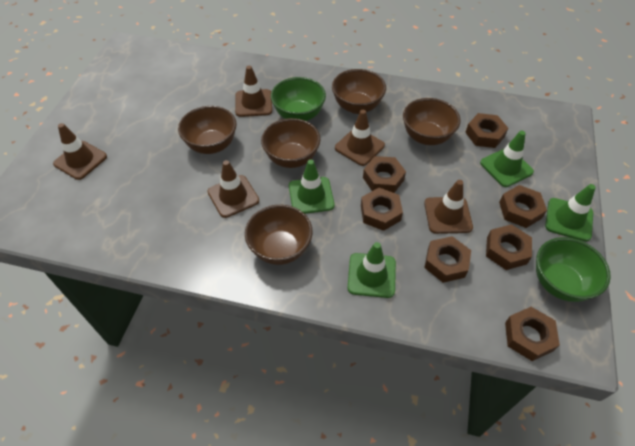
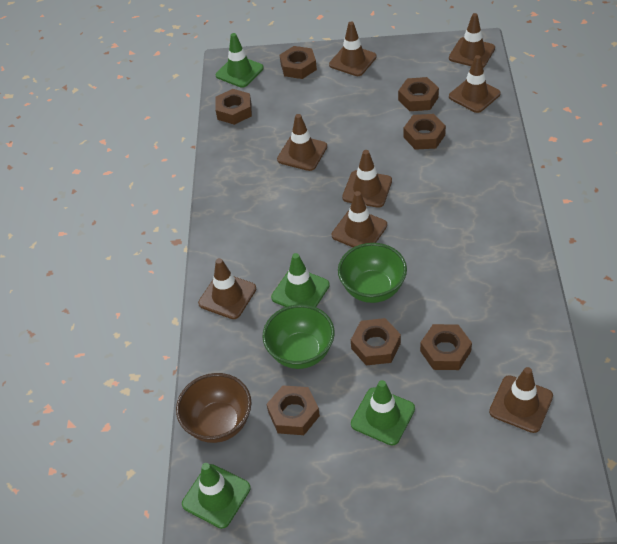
brown bowl: [178,106,236,154] [245,205,313,265] [261,118,320,168] [332,69,386,114] [403,98,461,145] = 5 -> [176,373,251,443] = 1
brown traffic cone: [53,123,107,180] [207,160,259,218] [235,66,272,117] [335,110,385,166] [424,180,473,234] = 5 -> [198,258,256,319] [277,114,327,171] [329,22,377,76] [332,191,387,247] [342,150,392,208] [449,13,495,68] [449,55,501,113] [489,367,553,433] = 8

